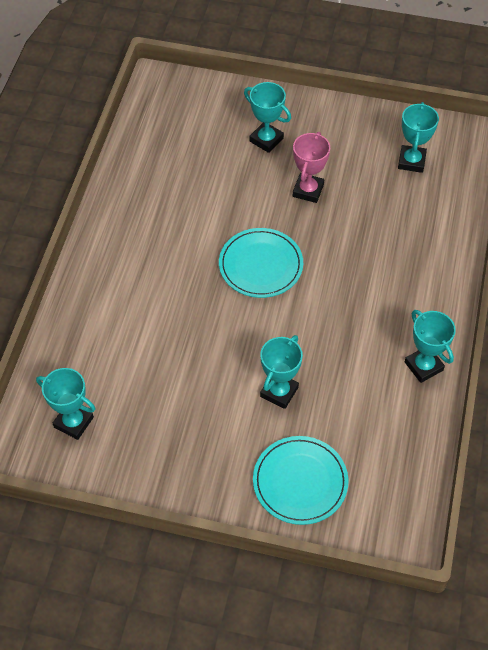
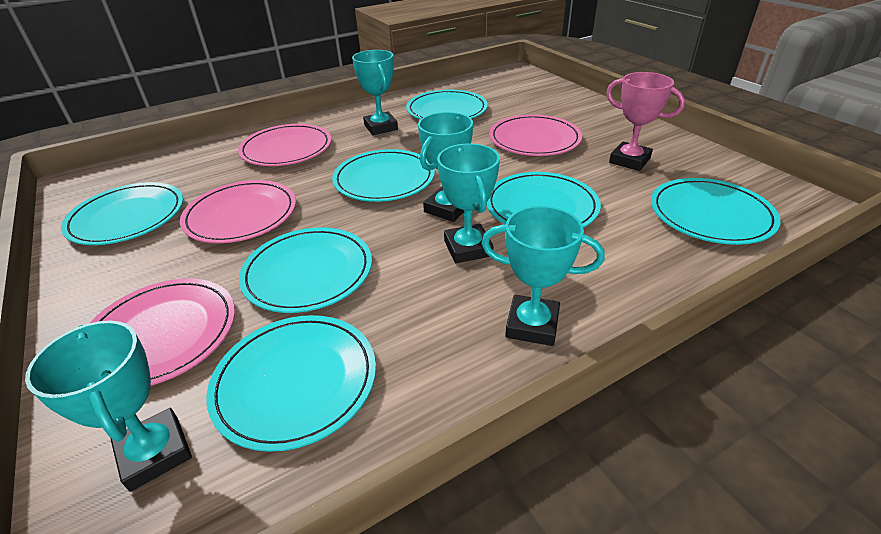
pink plate: none = 0 -> [90,278,235,386] [180,180,296,243] [238,124,331,166] [489,114,582,156] = 4
turquoise plate: [219,228,303,298] [253,436,349,525] = 2 -> [61,182,183,245] [207,315,376,452] [239,227,372,313] [332,149,435,202] [406,89,488,119] [487,172,601,227] [651,178,781,245] = 7

